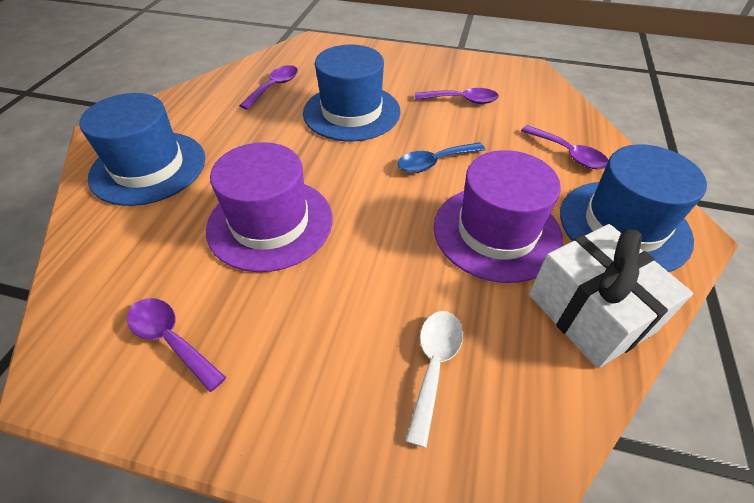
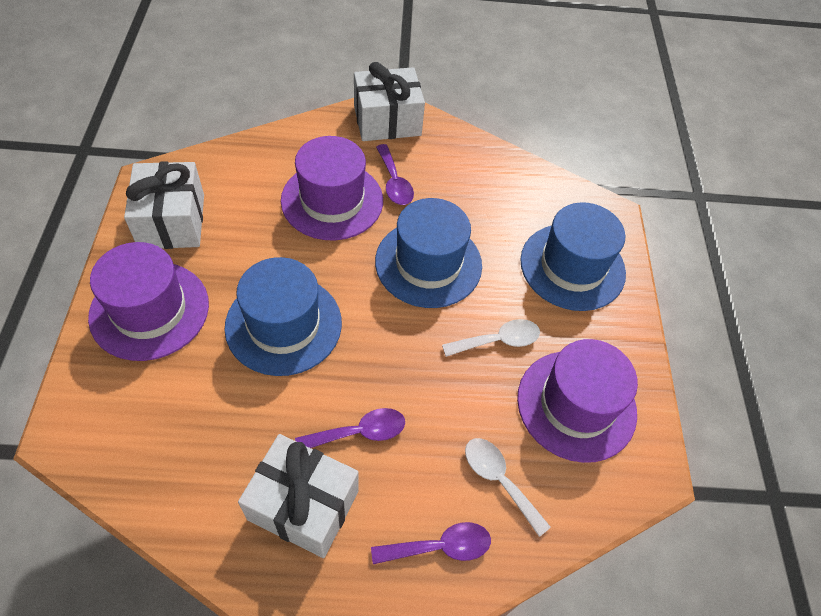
blue spoon: [398,142,485,173] = 1 -> none = 0
purple hat: [206,142,333,272] [434,150,563,283] = 2 -> [88,242,209,361] [281,136,383,240] [517,339,638,463] = 3
purple spoon: [127,298,226,392] [239,65,298,110] [415,88,499,104] [521,125,608,169] = 4 -> [295,408,405,448] [371,522,491,564] [376,144,414,205] = 3
white gift: [529,224,693,368] = 1 -> [124,161,204,249] [238,434,359,558] [354,62,425,141] = 3
white spoon: [405,311,463,448] = 1 -> [442,319,540,357] [465,438,550,537] = 2

